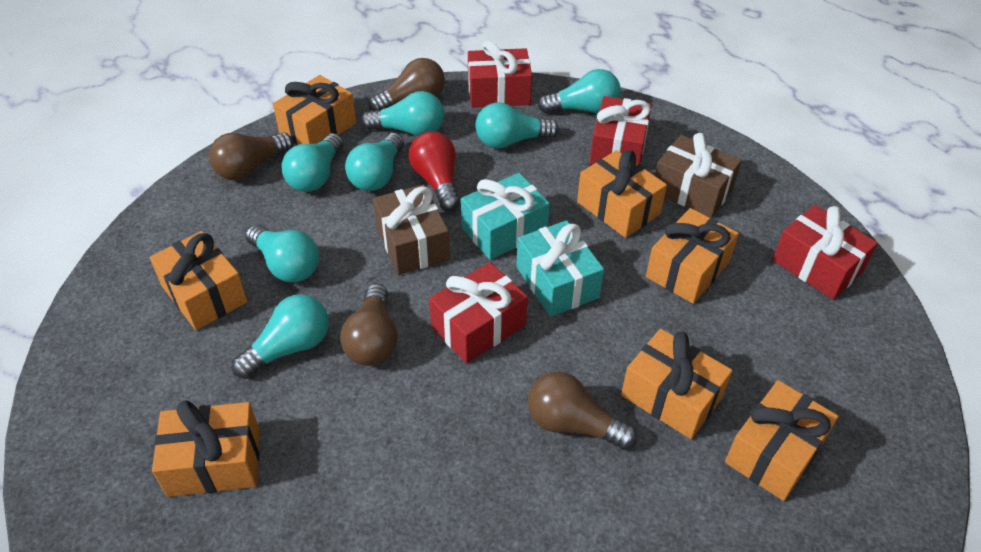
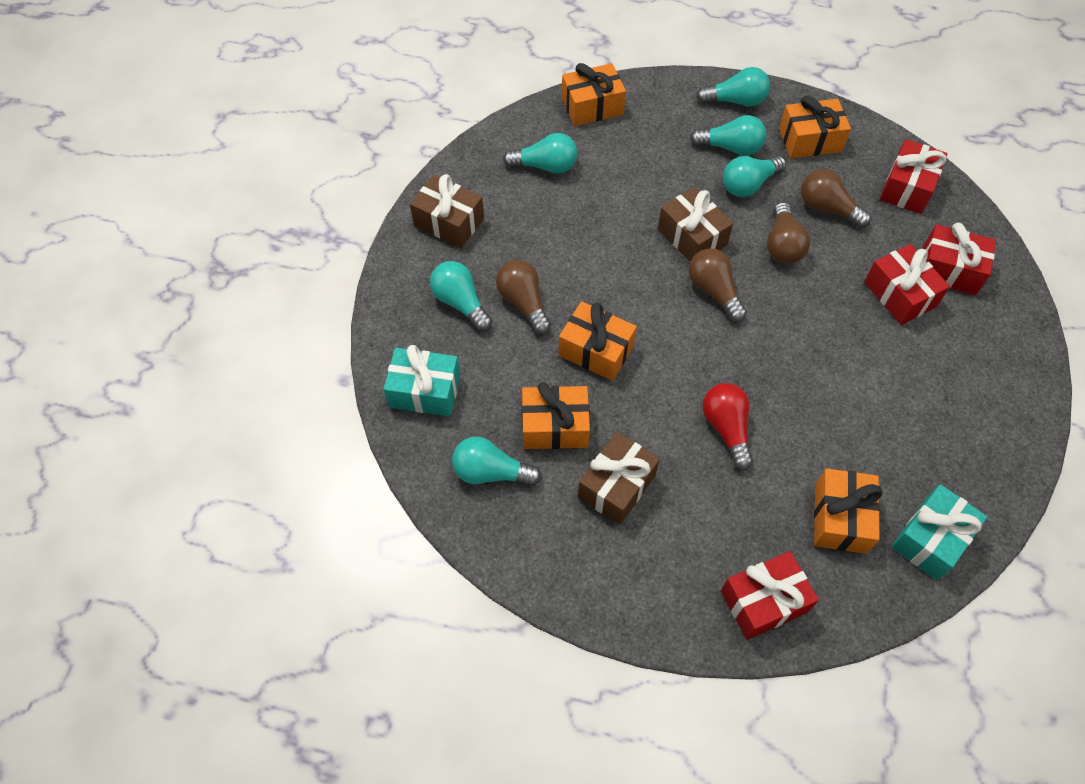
brown gift: [373,184,450,275] [655,133,742,218] = 2 -> [410,174,484,248] [578,432,660,525] [658,187,733,262] = 3
orange gift: [150,231,247,330] [152,400,260,497] [273,75,356,145] [577,150,667,238] [621,329,732,439] [646,208,739,304] [725,380,838,501] = 7 -> [522,382,590,449] [558,301,637,381] [562,63,626,126] [779,95,851,158] [814,468,882,554] = 5
turquoise light bulb: [232,294,329,379] [245,224,319,282] [281,133,344,192] [345,133,404,191] [361,91,444,136] [475,102,559,149] [538,69,621,114] = 7 -> [430,261,492,331] [452,437,542,486] [503,133,578,174] [690,115,766,156] [696,67,770,107] [723,156,786,197] = 6

